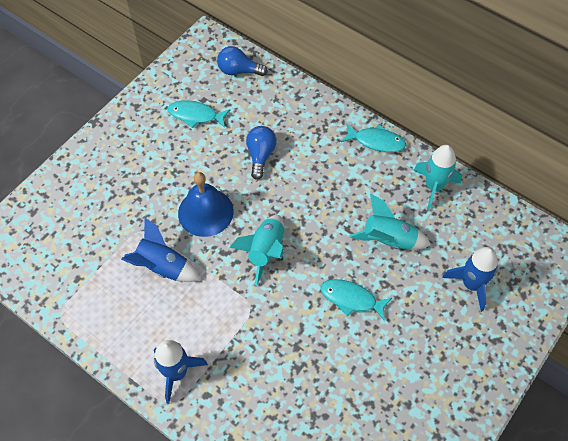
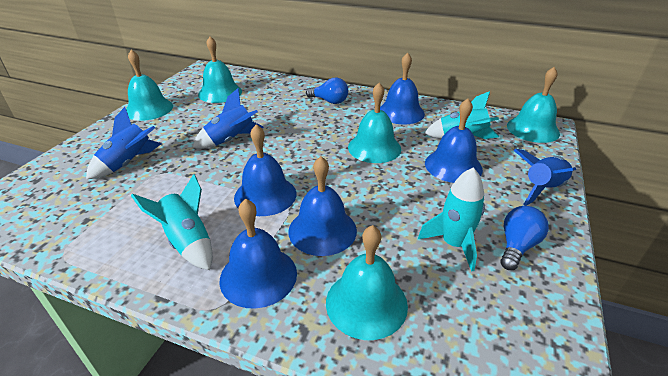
blue bell: [178,172,234,237] = 1 -> [219,199,297,309] [234,124,296,216] [288,156,357,256] [380,53,425,125] [425,98,483,183] = 5
turquoise bell: none = 0 -> [126,50,173,121] [198,36,242,103] [326,225,408,340] [348,83,401,163] [507,67,560,143] = 5
turquoise fish: [168,100,231,128] [320,279,392,321] [341,123,406,152] = 3 -> none = 0

